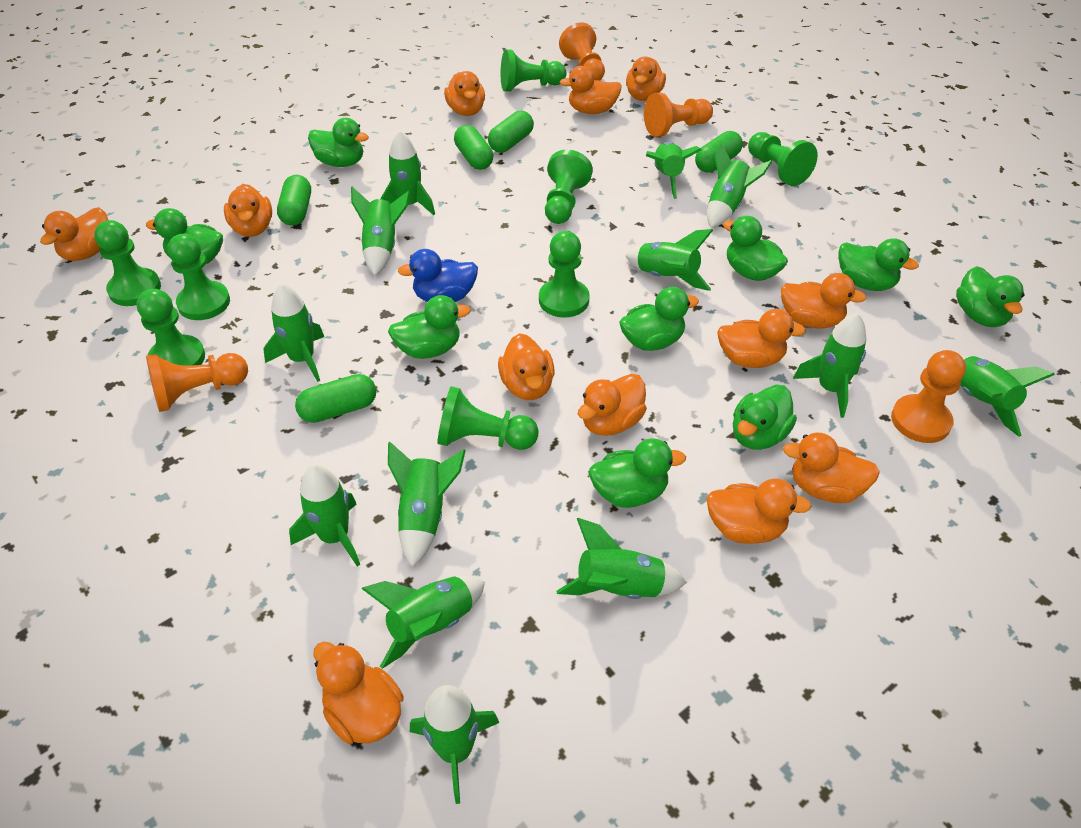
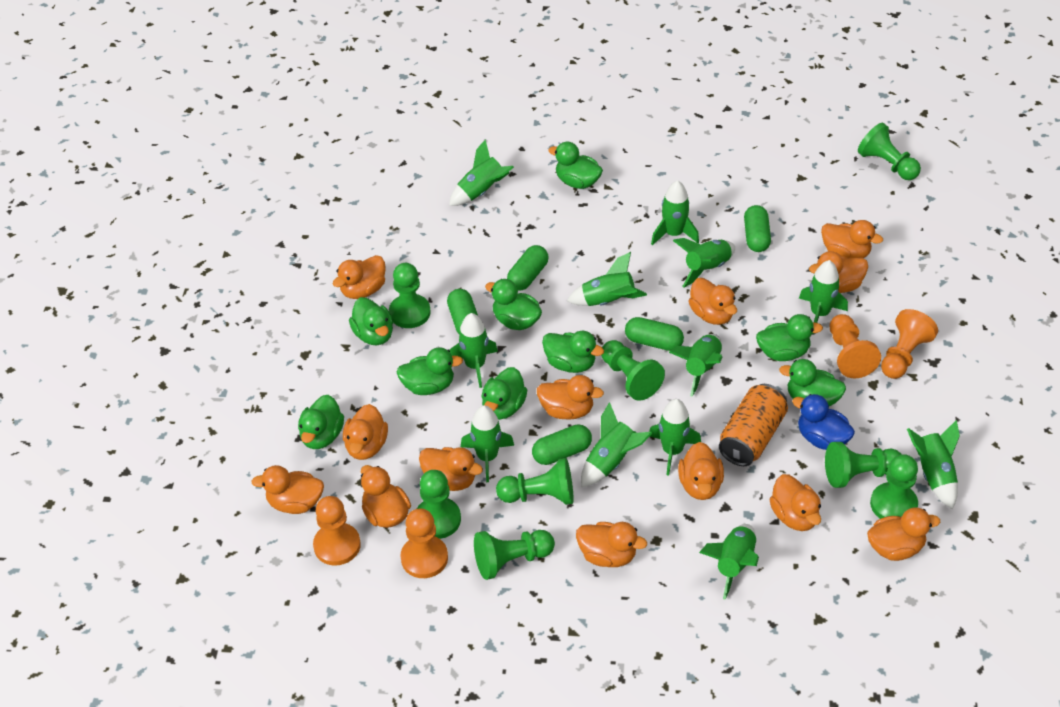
green rocket: [263,283,324,382] [289,464,360,566] [351,187,410,276] [362,576,485,669] [380,130,435,215] [388,442,466,567] [410,685,499,804] [557,518,687,599] [625,229,713,291] [646,142,702,199] [707,143,772,228] [793,313,866,418] [960,356,1055,437] = 13 -> [449,139,514,206] [449,313,498,388] [461,405,514,482] [567,252,647,306] [581,403,652,487] [649,399,701,476] [651,180,699,245] [669,334,722,397] [673,238,735,288] [699,524,759,600] [799,260,848,334] [907,420,960,509] = 12
orange can: none = 0 -> [719,384,788,466] = 1
orange duck: [40,207,108,261] [224,184,272,237] [313,642,404,744] [444,71,485,116] [498,333,555,400] [559,66,622,114] [578,374,647,436] [626,56,666,101] [706,479,811,544] [717,309,806,368] [781,273,867,328] [783,433,880,503] = 12 -> [251,465,324,514] [333,255,386,299] [343,404,388,460] [361,465,411,528] [419,447,483,491] [537,375,604,420] [576,522,647,567] [678,442,724,500] [688,278,737,325] [769,474,821,531] [809,251,868,293] [821,220,883,258] [867,507,940,561] = 13

